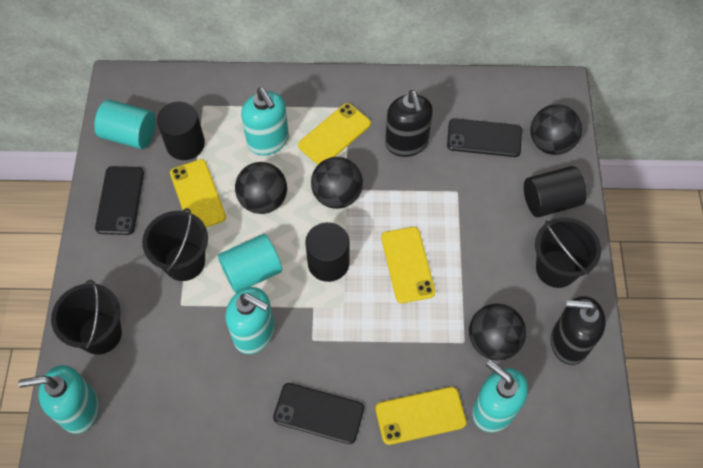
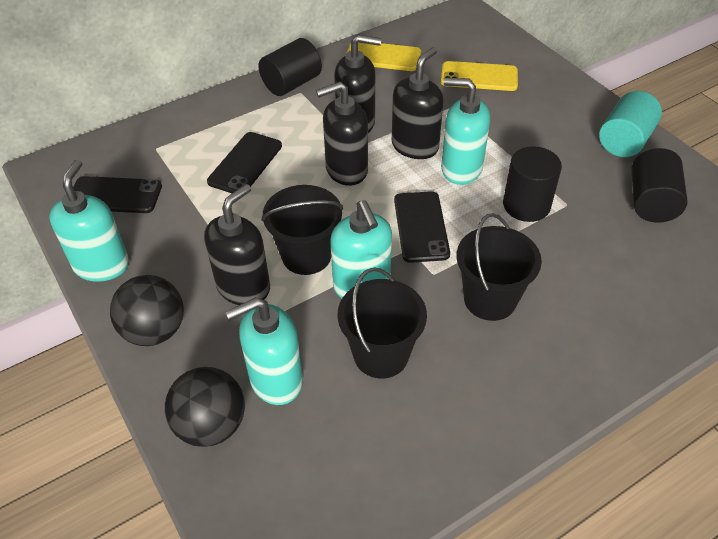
black ball: [235,162,287,214] [311,157,363,209] [469,303,526,360] [530,104,582,155] = 4 -> [110,275,184,346] [165,367,245,447] = 2
black soap dispenser: [385,90,433,157] [551,296,606,365] = 2 -> [204,184,270,305] [316,81,368,186] [334,35,381,133] [392,47,444,159] = 4
turquoise cylinder: [94,100,156,149] [218,234,282,293] = 2 -> [599,91,662,157] = 1
yellow phone: [170,159,226,227] [298,103,371,165] [376,387,466,445] [381,227,435,303] = 4 -> [347,42,421,71] [441,61,518,91] = 2

